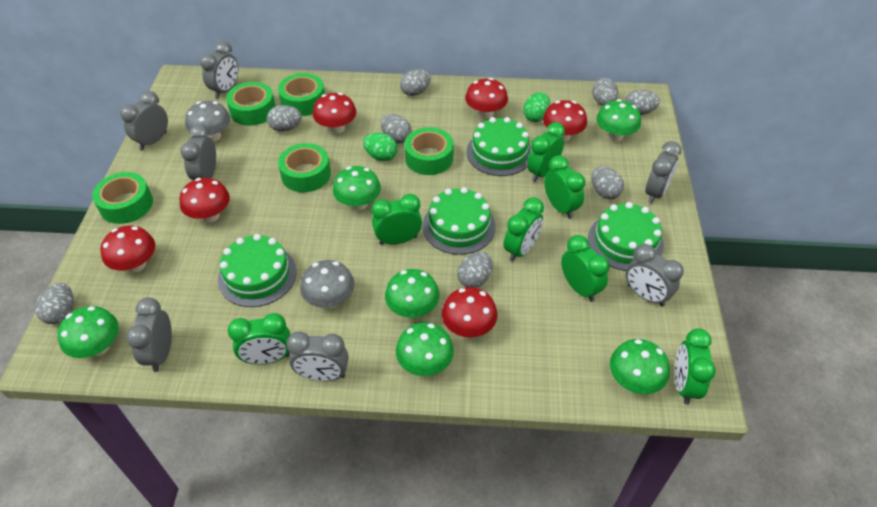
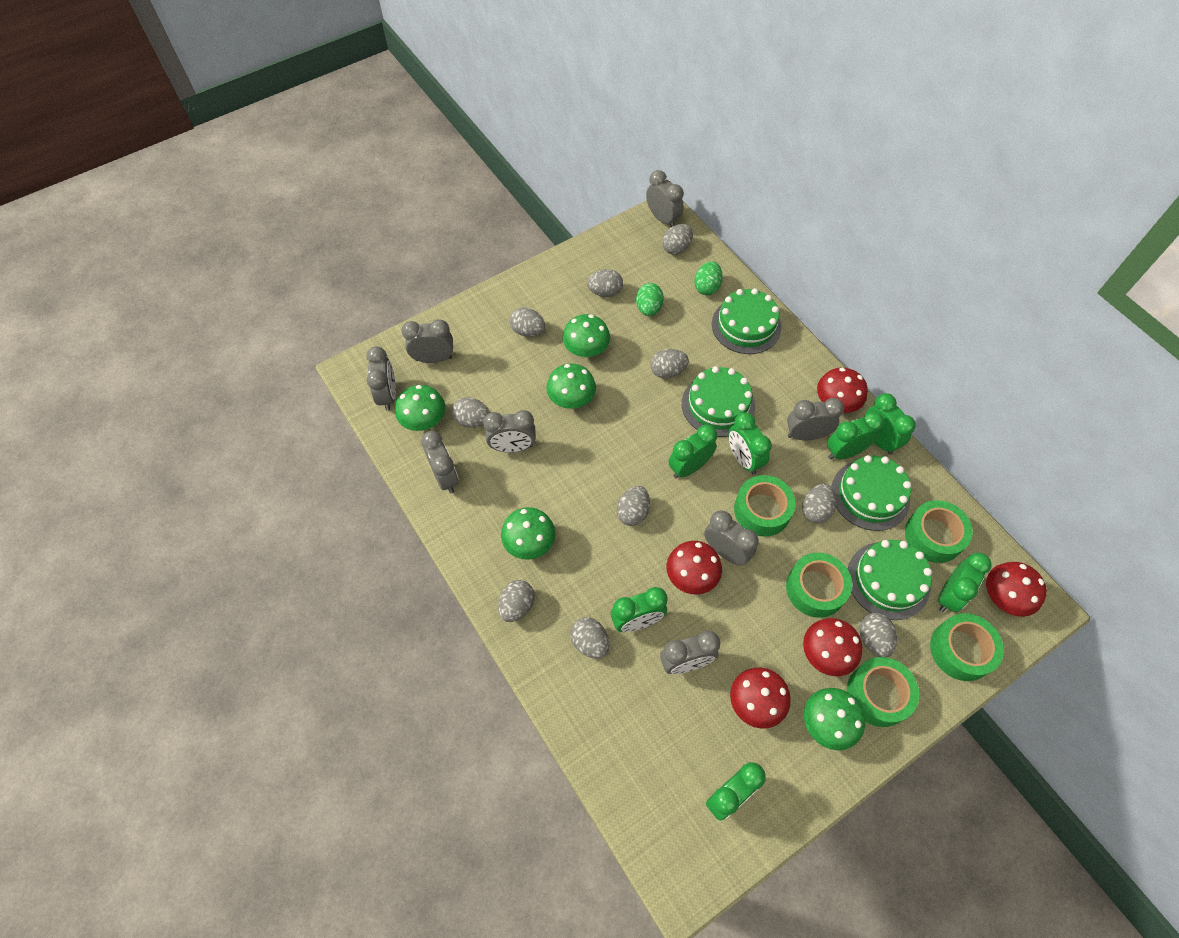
green mushroom: [57,306,119,358] [333,166,381,210] [385,269,440,318] [396,322,454,376] [596,99,641,142] [610,339,670,394] = 6 -> [395,385,445,431] [501,507,555,560] [546,364,596,409] [562,314,610,358] [804,688,865,750] = 5
grey clock: [120,91,168,150] [126,297,172,372] [181,124,216,180] [200,41,238,98] [286,331,348,381] [626,244,684,307] [645,141,682,204] = 7 -> [366,346,396,411] [401,319,453,363] [421,431,459,493] [483,410,536,452] [646,170,684,227] [660,631,720,674] [704,510,759,565] [787,398,844,440] = 8
grey egg: [35,283,74,324] [267,105,302,132] [381,114,411,143] [400,69,431,96] [457,252,492,288] [591,166,624,199] [592,78,618,106] [625,89,660,115] = 8 -> [452,397,490,428] [498,580,535,622] [510,307,545,337] [570,617,609,659] [587,269,623,297] [617,486,650,526] [650,349,689,378] [662,224,693,255] [802,484,836,523] [859,613,897,658] = 10
grey mushroom: [185,101,230,142] [300,260,354,308] = 2 -> none = 0
red mushroom: [100,226,155,273] [179,178,230,223] [313,93,357,134] [442,287,497,337] [465,78,508,119] [543,100,587,141] = 6 -> [667,541,722,594] [730,668,791,729] [803,618,863,676] [817,367,868,413] [986,562,1047,617] = 5

